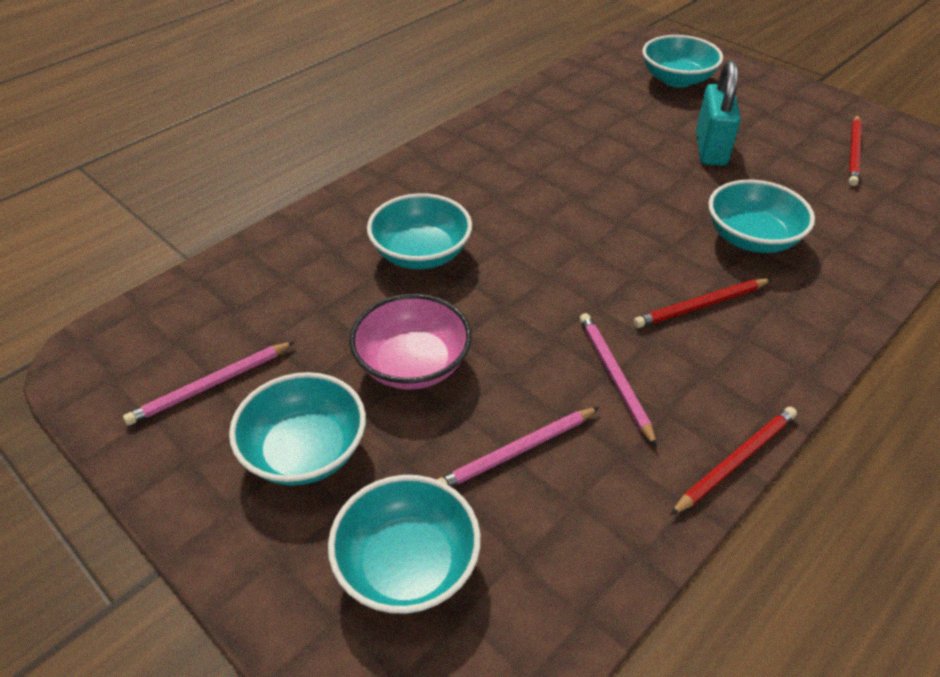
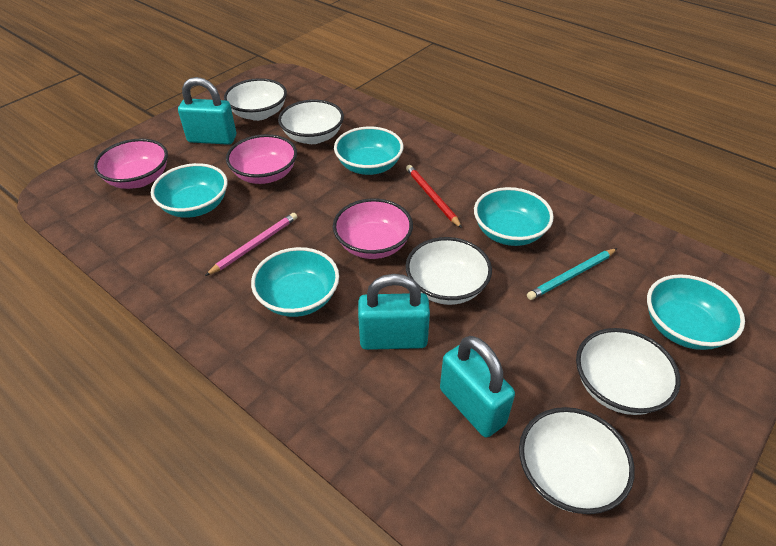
pink bowl: [349,294,472,389] = 1 -> [94,138,168,189] [226,134,297,184] [333,198,413,259] = 3
pink pencil: [123,341,295,425] [437,407,599,487] [580,313,657,447] = 3 -> [205,213,297,276] = 1
red pencil: [633,279,772,328] [670,407,797,515] [849,115,862,186] = 3 -> [406,165,462,228] = 1
turquoise padlock: [696,60,741,166] = 1 -> [178,77,236,145] [358,274,430,350] [440,336,515,438] = 3
turquoise pencil: none = 0 -> [527,248,617,300] = 1
white bowl: none = 0 -> [224,78,287,121] [278,100,344,144] [406,237,492,305] [519,407,635,514] [576,328,681,415] = 5

